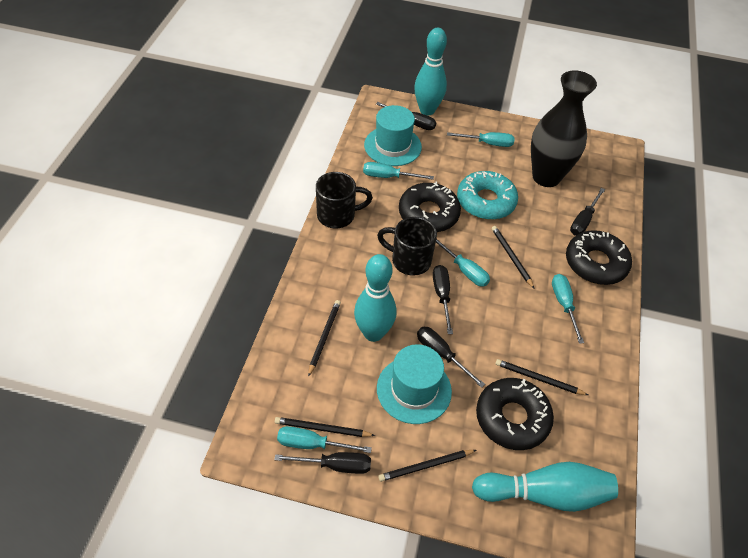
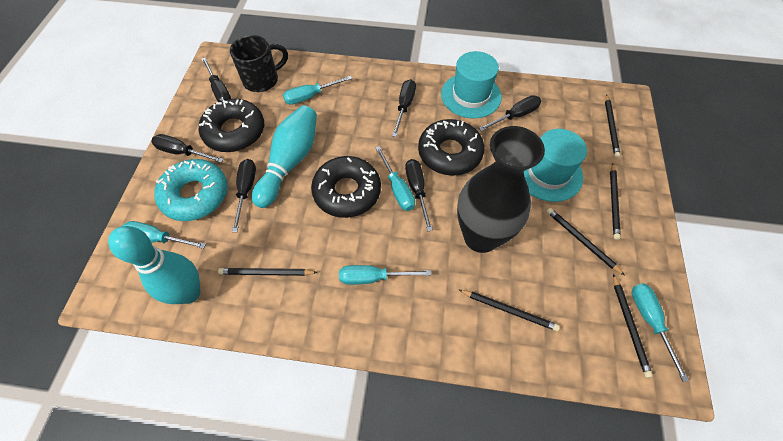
black mug: [316,172,373,228] [377,217,437,276] = 2 -> [230,35,288,92] = 1
black pencil: [275,417,375,437] [308,300,341,377] [378,450,476,482] [492,226,534,288] [495,359,588,395] = 5 -> [218,268,318,276] [459,290,560,331] [546,208,625,276] [605,94,620,158] [610,163,621,240] [613,274,653,378] = 6
black screwdriver: [274,452,371,474] [376,102,436,130] [417,327,485,388] [433,265,453,334] [570,188,605,236] = 5 -> [151,134,224,163] [202,58,231,102] [232,159,256,232] [392,79,416,137] [405,159,433,232] [479,95,541,131] = 6
turquoise bowling pin: [354,254,396,342] [414,28,447,115] [472,462,618,512] = 3 -> [108,226,200,304] [252,105,317,208] = 2

